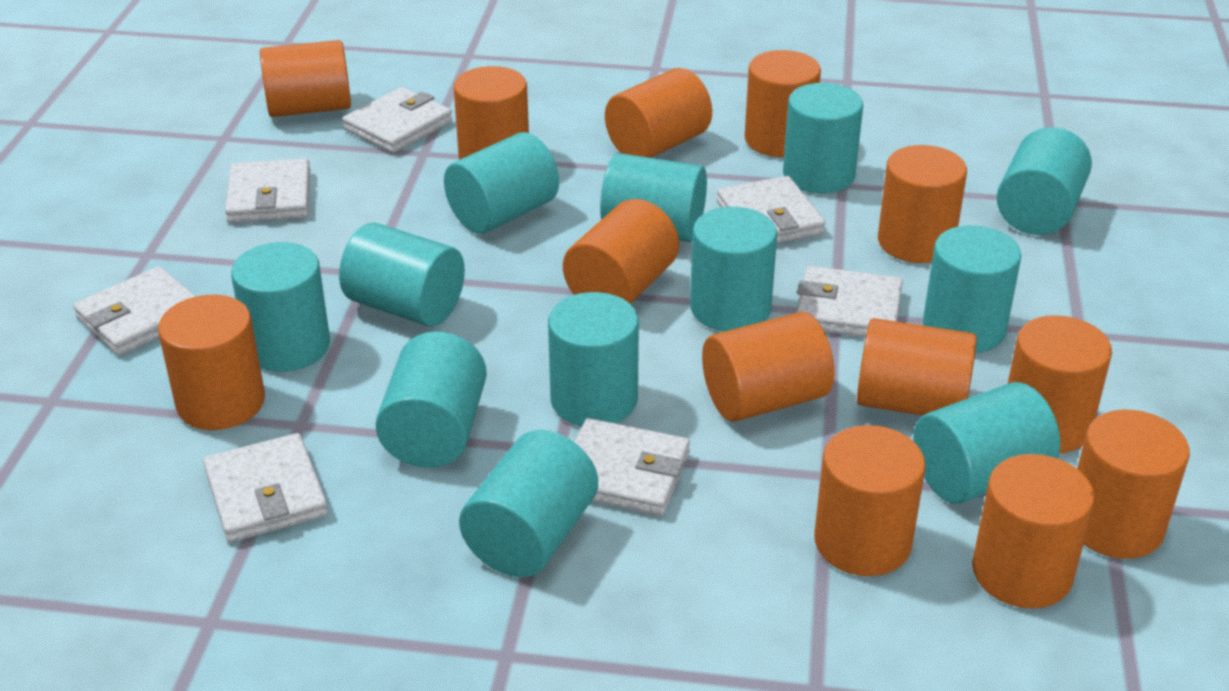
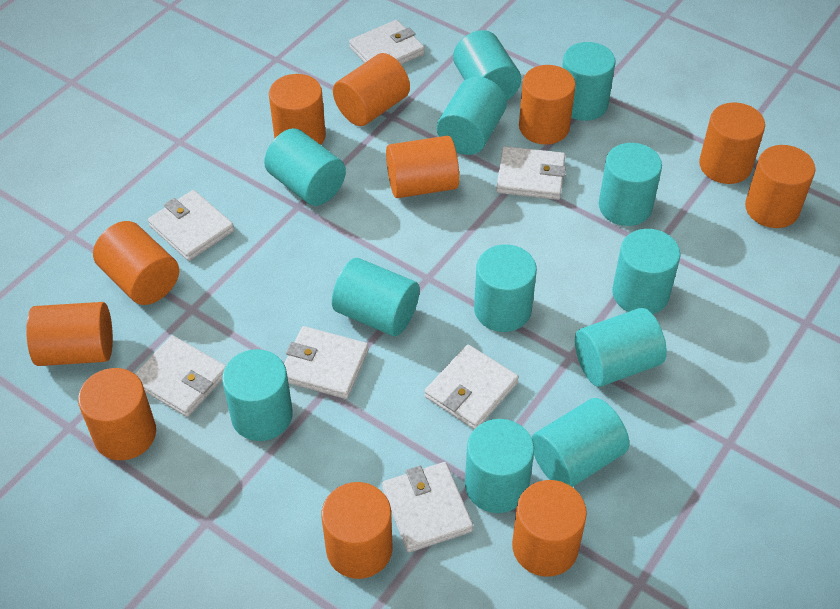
orange cylinder: [158,295,265,430] [260,40,351,117] [454,66,529,160] [563,199,679,304] [605,68,712,158] [702,312,834,422] [745,50,821,157] [814,425,926,576] [857,318,977,416] [878,145,967,263] [972,454,1095,608] [1008,315,1112,453] [1077,410,1190,559] = 13 -> [26,302,113,366] [78,368,156,460] [93,221,179,305] [269,74,326,145] [321,482,393,579] [333,53,410,126] [386,136,459,198] [512,480,587,577] [519,65,576,145] [699,102,765,184] [745,145,815,228] = 11

